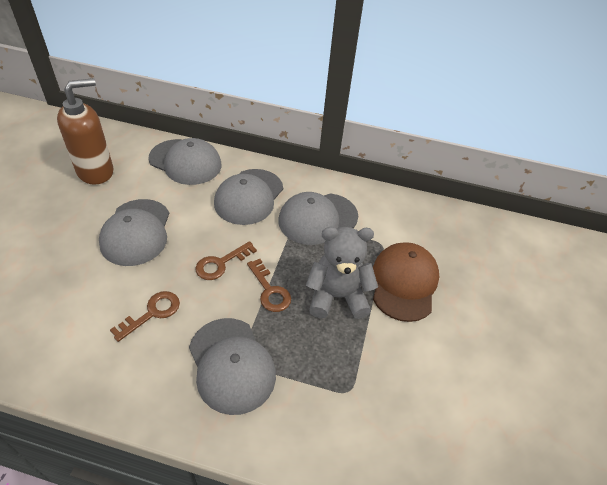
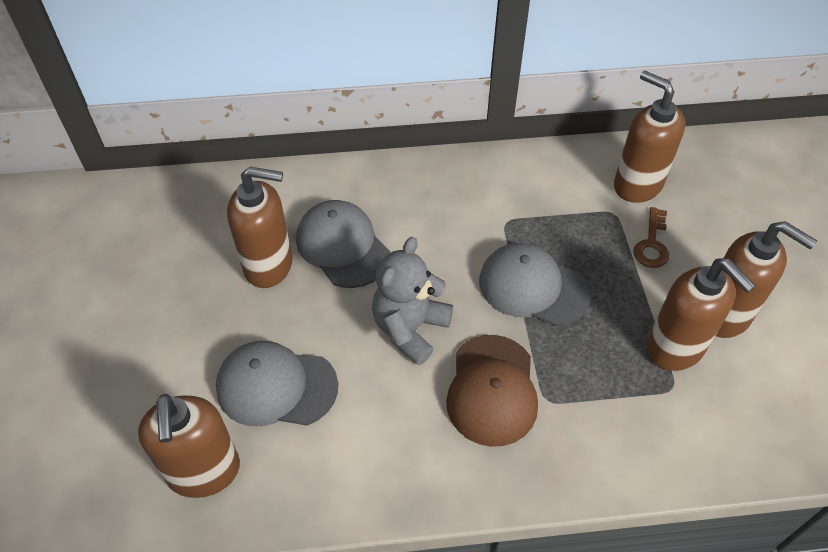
brown key: [110,291,180,342] [195,241,257,280] [247,259,291,312] = 3 -> [633,207,669,268] = 1
brown soap dispenser: [57,78,113,185] = 1 -> [138,394,240,498] [227,167,292,288] [614,71,686,203] [646,258,756,371] [716,221,817,338] = 5
grey cap: [99,199,169,266] [148,138,222,185] [189,318,276,415] [214,169,283,225] [278,192,358,245] = 5 -> [216,341,338,426] [296,200,390,288] [479,243,591,326] = 3

